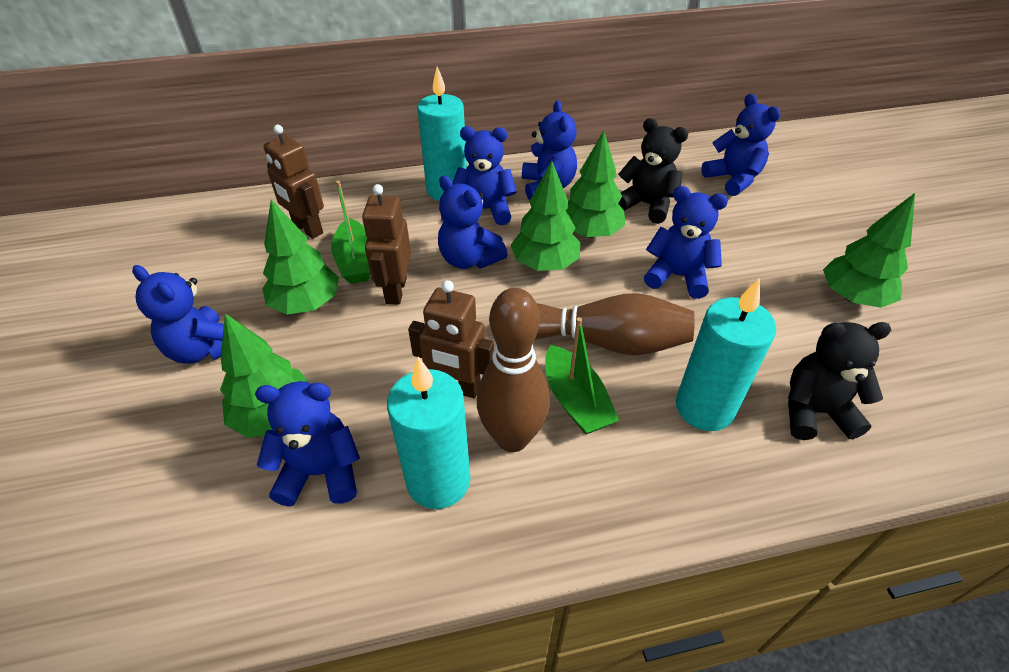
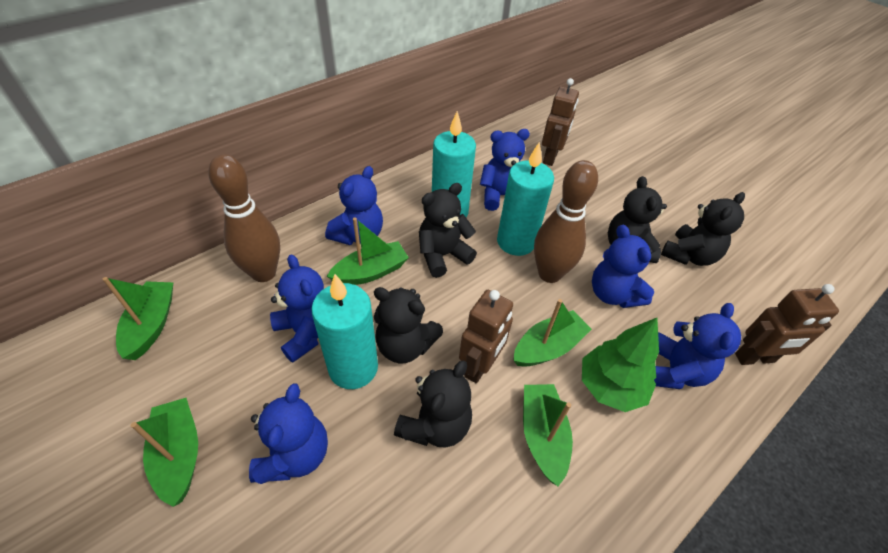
black teddy bear: [618,118,688,224] [788,322,891,440] = 2 -> [374,287,443,363] [394,360,472,448] [419,183,477,278] [608,176,667,263] [661,192,745,266] = 5
blue teddy bear: [132,265,224,364] [255,381,360,507] [438,175,508,269] [452,126,517,225] [522,101,577,200] [644,186,728,299] [701,94,781,196] = 7 -> [249,383,328,484] [270,254,324,363] [325,166,383,245] [480,129,530,211] [592,225,654,308] [654,303,741,389] = 6
green boat: [331,181,371,284] [545,317,619,435] = 2 -> [102,277,173,360] [131,398,198,507] [327,217,409,285] [513,299,592,367] [523,384,573,486] = 5
green tree: [220,313,309,438] [262,199,339,315] [511,161,580,271] [566,131,625,238] [823,193,915,308] = 5 -> [582,318,659,412] = 1

